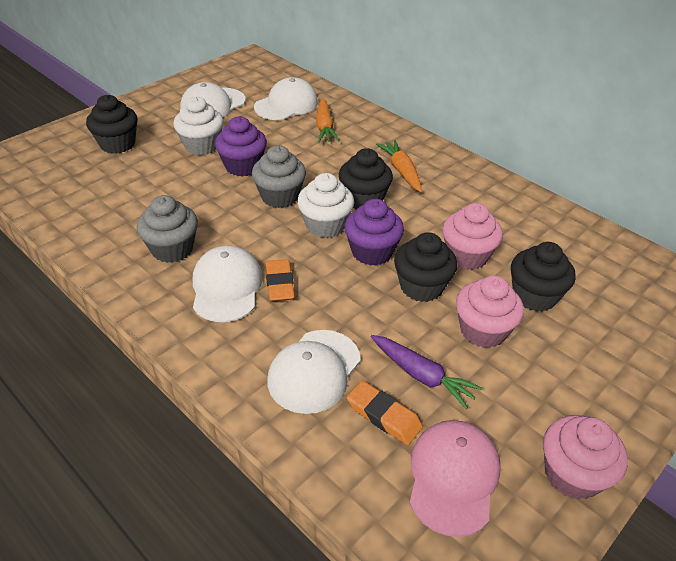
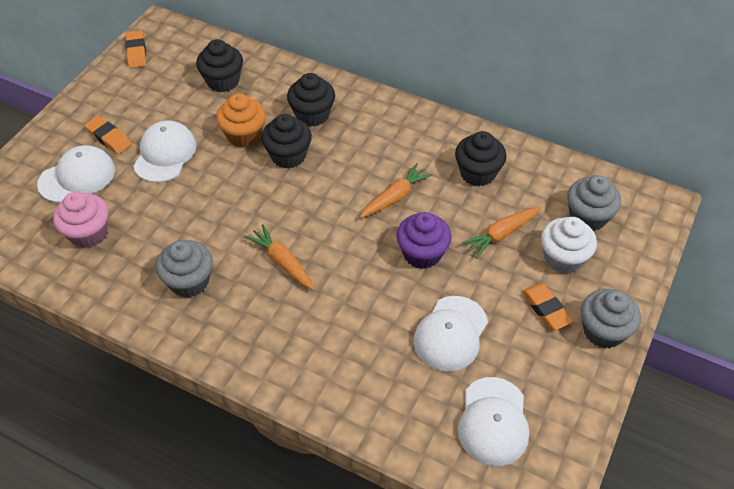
grey cupcake: [137,195,198,263] [252,145,306,208] = 2 -> [156,240,213,298] [567,175,621,231] [581,289,641,348] = 3
orange carrot: [316,98,340,142] [376,140,422,192] = 2 -> [245,224,315,290] [360,163,433,218] [461,207,541,259] = 3
orange cupcake: none = 0 -> [216,93,266,148] = 1
orange eraser: [266,259,295,301] [347,381,423,445] = 2 -> [84,116,132,154] [125,30,146,68] [522,283,573,330] = 3
pink cap: [409,420,501,537] = 1 -> none = 0
pink cupcake: [442,203,503,270] [456,275,524,348] [543,415,628,500] = 3 -> [53,192,109,248] = 1
purple carrot: [371,335,482,409] = 1 -> none = 0
purple cupcake: [215,116,267,177] [344,199,404,266] = 2 -> [396,212,452,269] = 1
white cupcake: [173,97,224,155] [297,173,354,238] = 2 -> [541,217,597,274] = 1

